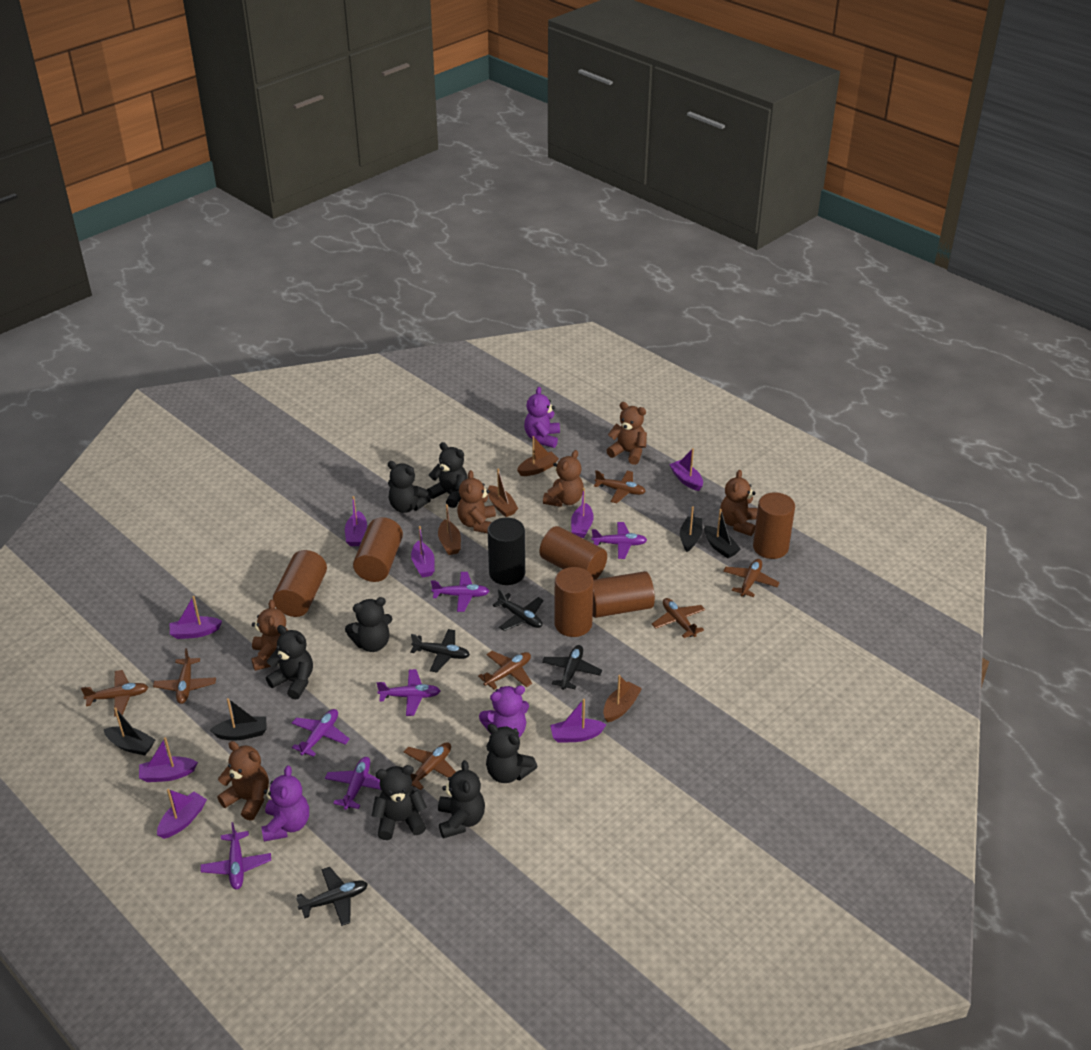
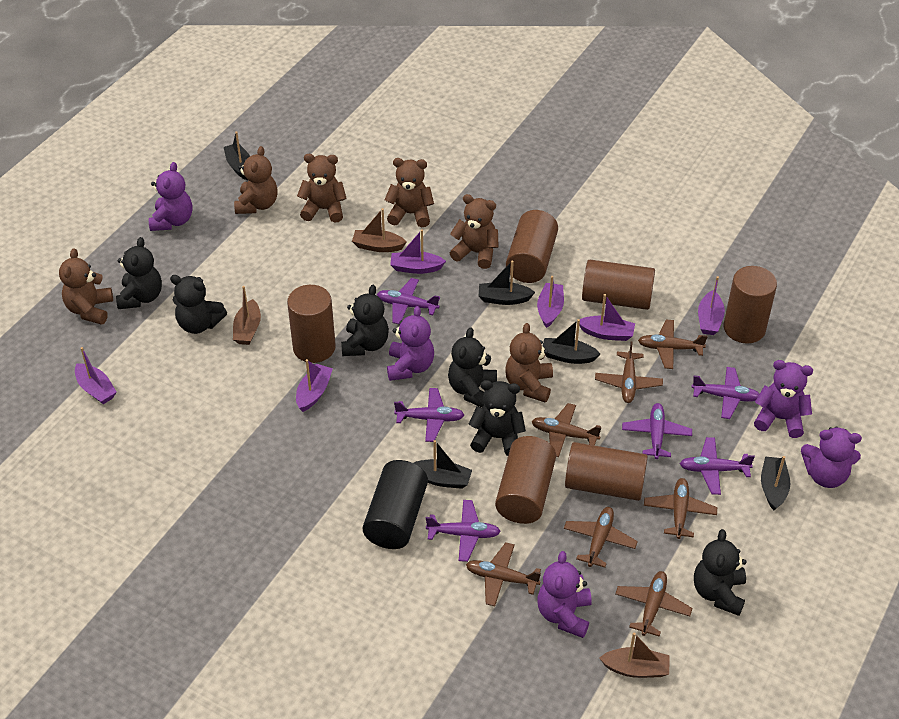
black boat: [104,707,156,755] [210,698,267,740] [680,506,702,552] [704,509,741,558] = 4 -> [224,131,250,180] [414,440,472,489] [479,261,535,305] [543,319,600,364] [761,456,790,510] = 5
black plane: [296,867,368,926] [410,629,470,672] [492,589,544,631] [542,645,602,690] = 4 -> none = 0
black teddy bear: [266,625,313,699] [345,597,392,652] [372,765,427,840] [388,461,431,513] [427,442,468,508] [438,760,485,838] [486,724,538,783] = 7 -> [116,237,162,309] [170,275,227,334] [341,285,389,356] [448,327,497,408] [468,380,526,456] [694,529,746,616] = 6
brown boat: [438,504,461,555] [488,468,518,517] [517,436,559,476] [603,675,642,722] = 4 -> [233,286,261,345] [352,208,407,252] [599,632,670,678] = 3
purple boat: [139,737,198,782] [157,789,207,839] [170,596,222,639] [345,496,367,546] [411,526,435,577] [550,699,607,743] [571,488,594,538] [669,448,703,491] = 8 -> [75,347,117,404] [296,359,333,412] [390,229,446,274] [537,276,564,328] [579,294,635,341] [698,276,725,335] = 6
purple teddy bear: [261,765,309,842] [479,685,529,737] [524,387,560,448] = 3 -> [149,162,192,231] [387,306,434,381] [537,551,592,638] [754,360,813,438] [801,427,862,488] = 5

